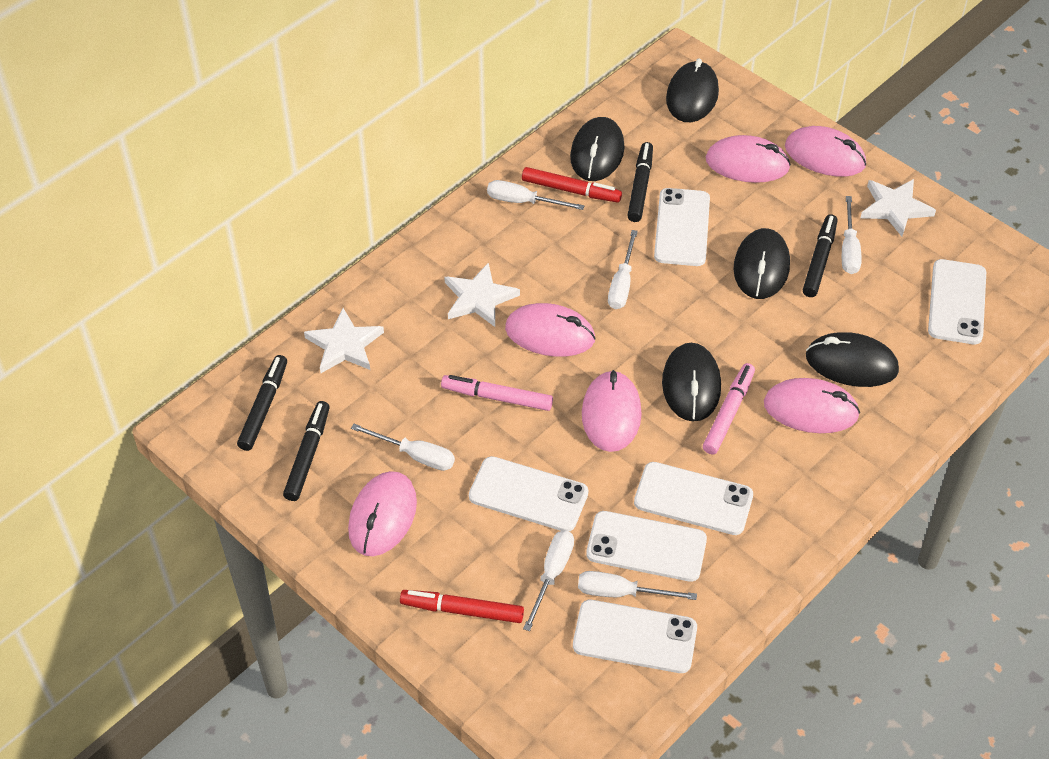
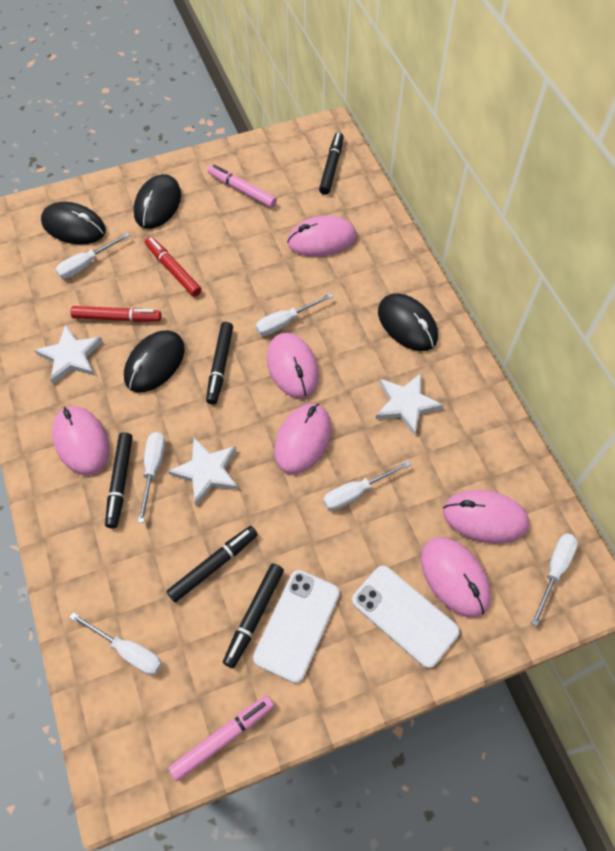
black marker: [237,355,287,451] [283,401,330,501] [627,142,653,222] [803,214,838,297] = 4 -> [105,432,132,528] [166,526,258,602] [206,322,233,405] [223,564,284,668] [319,132,343,195] = 5
black mouse: [570,117,624,181] [662,343,721,422] [666,58,719,122] [734,228,790,299] [806,332,899,387] = 5 -> [41,202,106,245] [124,330,185,392] [134,174,181,229] [378,293,438,351] = 4
white phone: [469,456,588,531] [573,600,697,673] [586,511,707,582] [634,462,753,535] [654,188,710,266] [928,259,986,344] = 6 -> [253,570,340,683] [352,565,460,668] = 2

